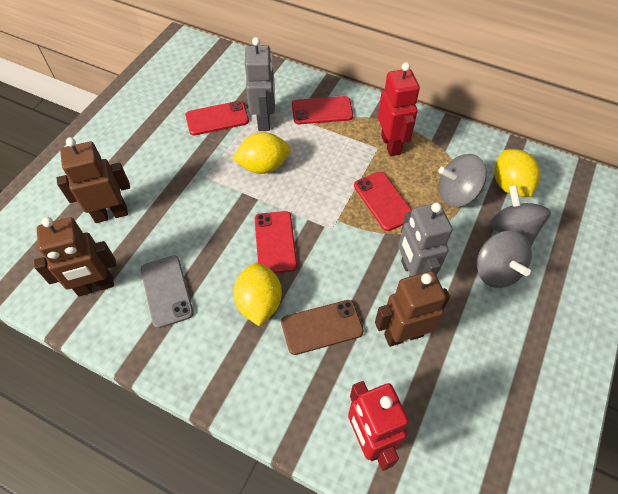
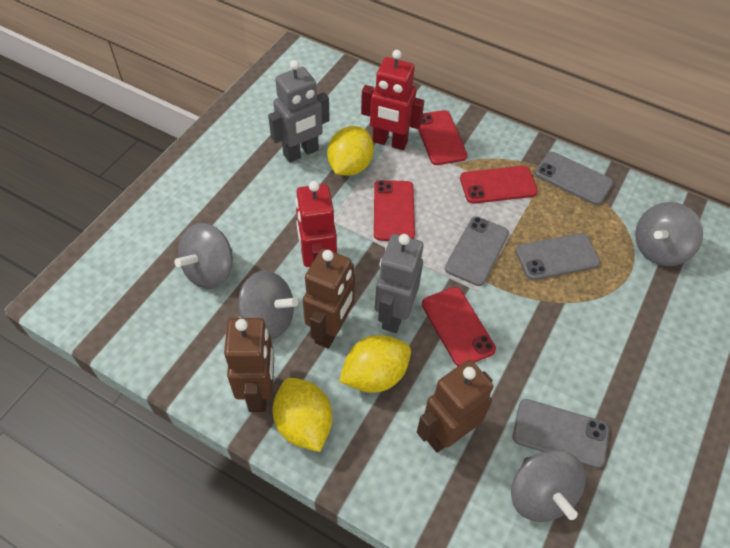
brown phone: [281,300,364,355] = 1 -> none = 0
grey phone: [141,255,194,328] = 1 -> [445,216,509,286] [513,399,609,468] [516,233,600,280] [535,152,613,205] = 4
grey spinning top: [438,154,487,207] [477,231,532,288] [490,185,551,246] = 3 -> [174,223,233,289] [238,270,298,340] [511,450,586,522] [635,202,703,266] = 4

